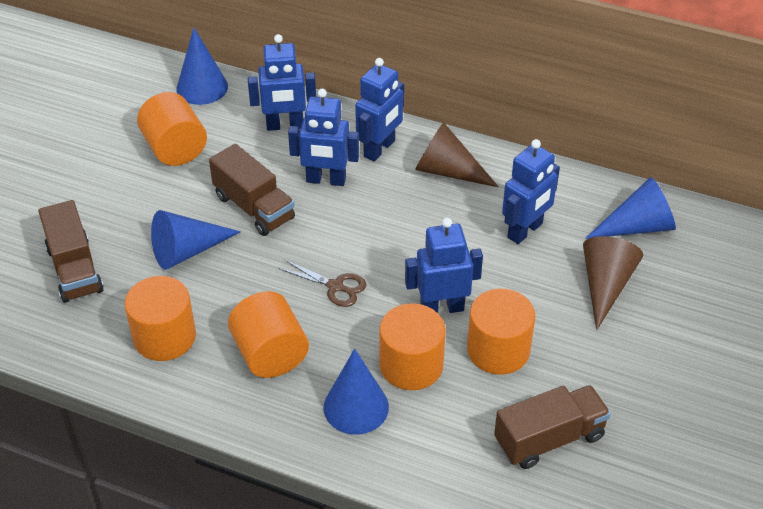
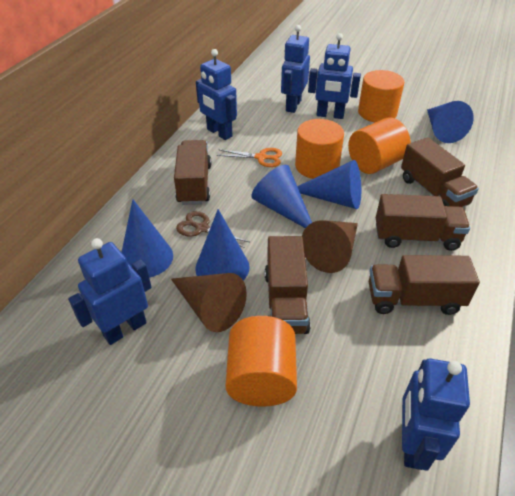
blue cone: [151,210,241,270] [176,28,228,105] [324,349,389,435] [585,177,676,239] = 4 -> [121,200,173,277] [195,209,250,280] [251,165,312,228] [297,160,361,209] [427,101,474,143] = 5
brown truck: [38,200,104,303] [209,144,295,236] [494,385,611,469] = 3 -> [174,140,211,205] [265,236,311,334] [369,255,480,315] [376,194,470,251] [401,137,479,207] = 5
orange cylinder: [125,276,196,361] [137,92,207,166] [228,291,309,378] [379,303,446,390] [467,289,535,375] = 5 -> [225,316,297,407] [295,119,344,179] [348,118,411,174] [358,70,404,122] = 4
orange scissors: none = 0 -> [217,148,282,167] = 1

